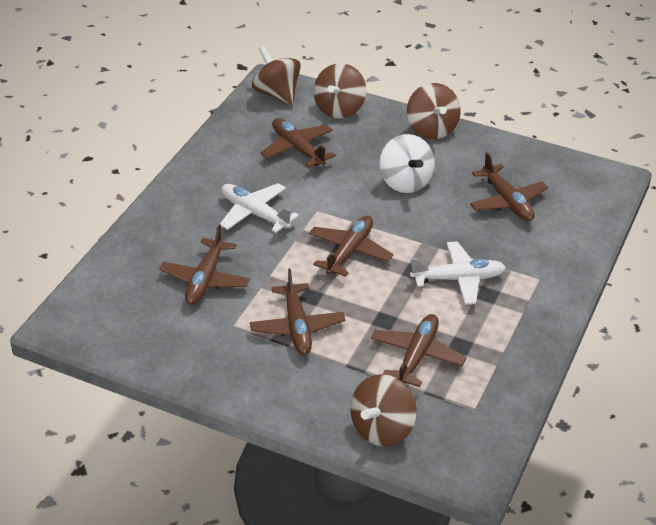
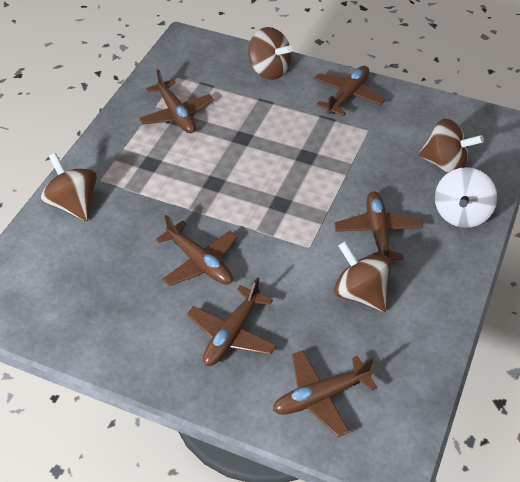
white plane: [220,183,299,233] [410,241,506,304] = 2 -> none = 0

